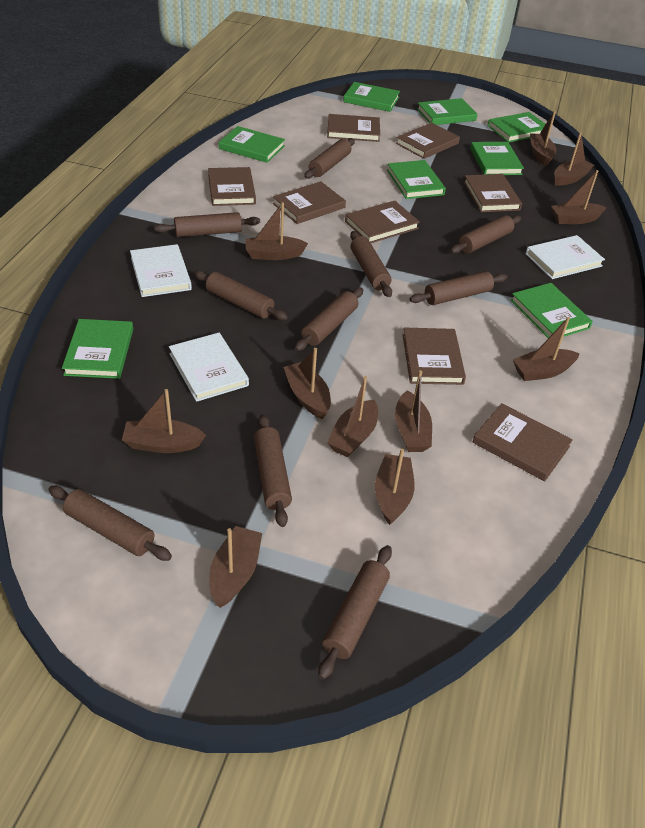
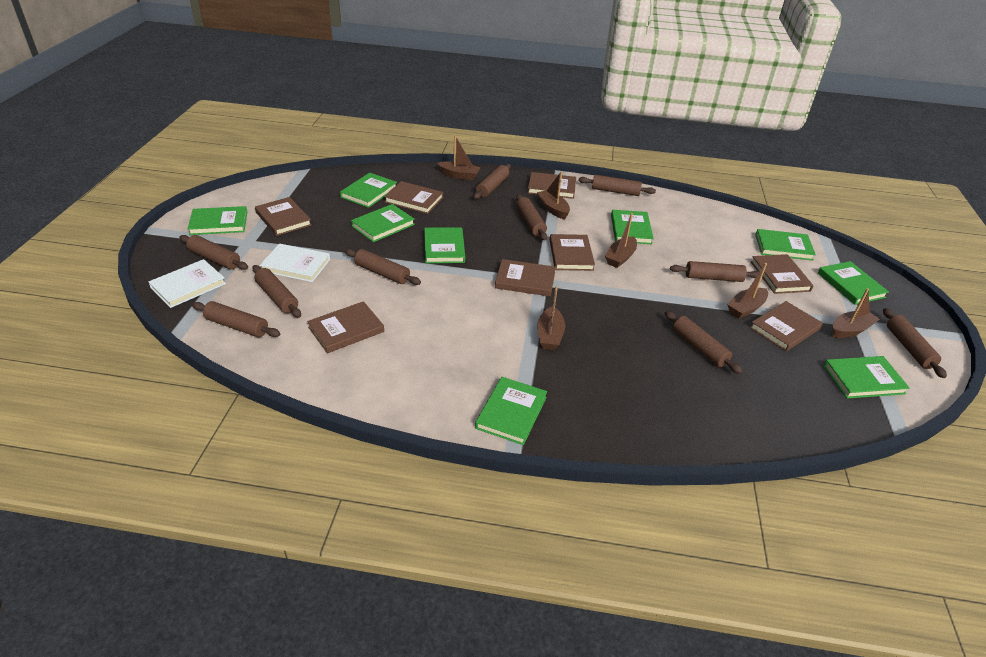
brown boat: [122,389,206,453] [209,526,262,608] [245,202,308,260] [283,348,331,419] [327,376,378,457] [375,449,415,525] [395,370,432,452] [513,317,580,381] [530,111,556,166] [551,170,607,224] [554,132,594,186] = 11 -> [437,135,481,180] [537,171,570,219] [537,286,565,350] [605,213,637,268] [727,263,768,319] [833,288,880,338] = 6
green book: [62,319,133,379] [219,126,285,163] [343,82,400,112] [387,160,446,199] [417,98,478,125] [470,142,524,175] [487,112,545,142] [510,283,593,338] = 8 -> [188,206,247,235] [340,173,397,208] [351,204,415,242] [424,227,465,263] [475,377,547,445] [611,210,654,244] [755,229,816,260] [818,261,889,305] [824,356,910,399] = 9
white book: [130,244,192,297] [169,333,249,402] [526,235,605,279] = 3 -> [149,259,226,308] [260,244,330,282] = 2

